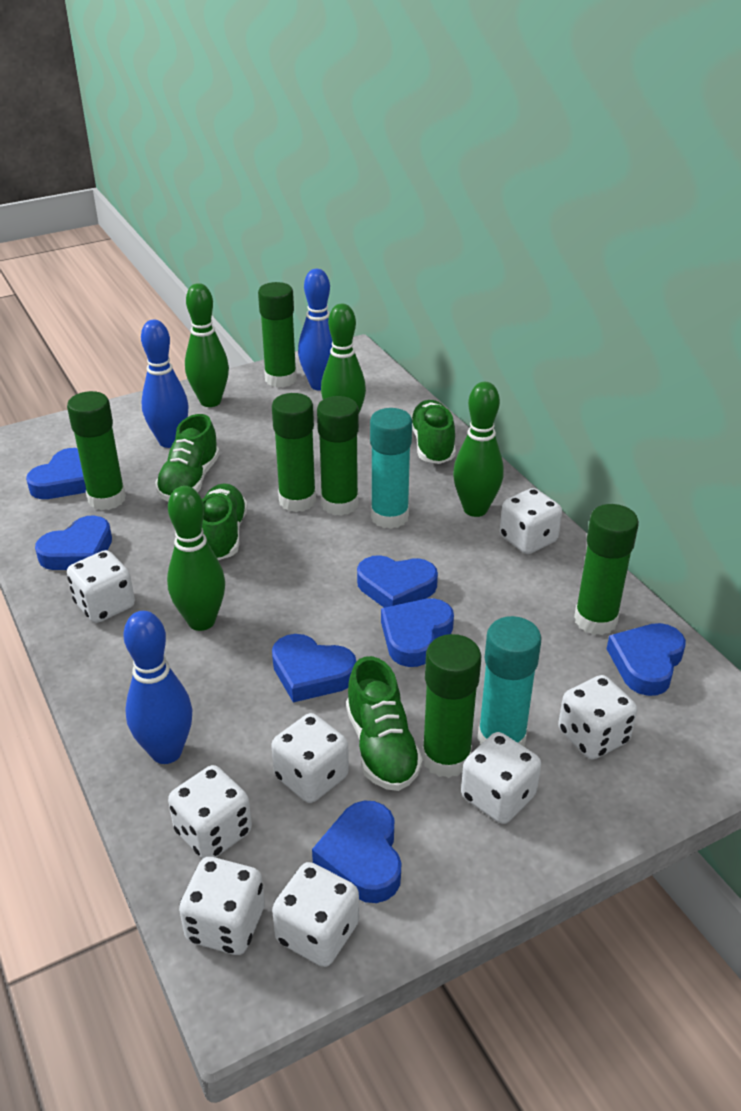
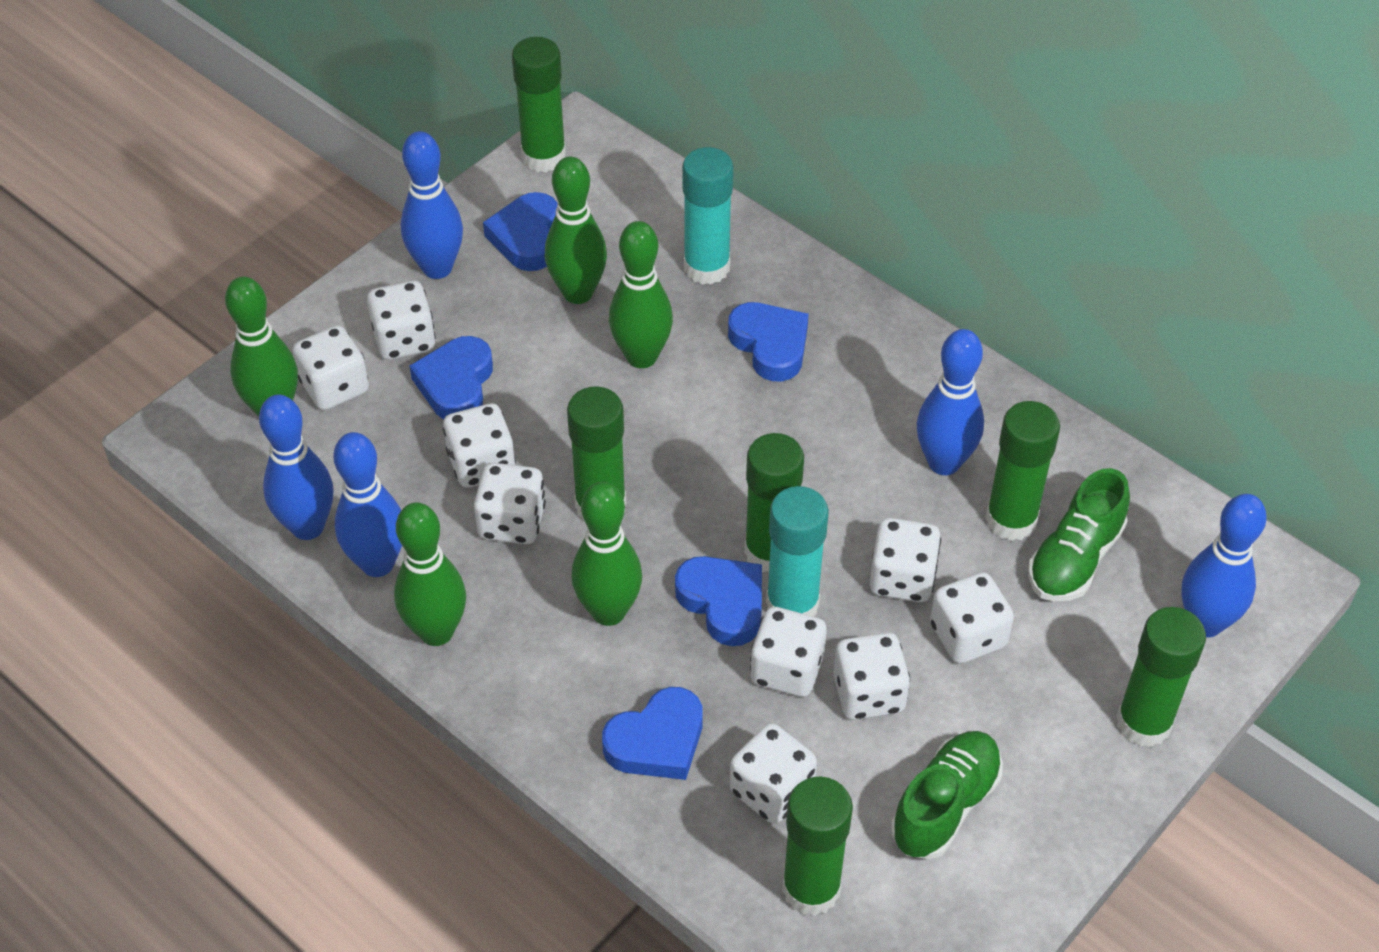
blue bowling pin: [123,611,193,764] [141,320,189,448] [298,269,333,391] = 3 -> [259,395,333,540] [334,432,402,577] [401,131,463,279] [917,329,984,475] [1182,494,1267,638] = 5
blue heart: [26,448,86,499] [35,515,112,570] [272,634,357,702] [312,801,401,903] [357,555,438,608] [381,598,454,667] [607,623,686,696] = 7 -> [409,336,493,420] [483,192,557,271] [602,687,703,780] [675,556,762,646] [728,302,809,381] = 5
green bowling pin: [167,486,225,631] [185,283,229,407] [321,304,366,413] [453,382,504,517] = 4 -> [225,276,298,416] [394,502,466,646] [545,157,607,304] [571,482,642,626] [609,221,673,368] = 5
green shoe: [155,414,220,501] [202,483,248,560] [346,656,423,791] [410,400,456,464] = 4 -> [891,731,1003,859] [1028,468,1130,601] = 2
white dice: [67,550,135,623] [168,765,252,859] [179,857,265,955] [271,713,349,803] [272,862,359,967] [461,732,541,824] [500,488,562,554] [558,675,637,760] = 8 -> [292,325,369,410] [367,280,436,360] [443,403,516,488] [474,463,546,544] [730,723,817,824] [750,607,827,697] [833,633,910,720] [870,518,941,602] [930,572,1014,664] = 9

